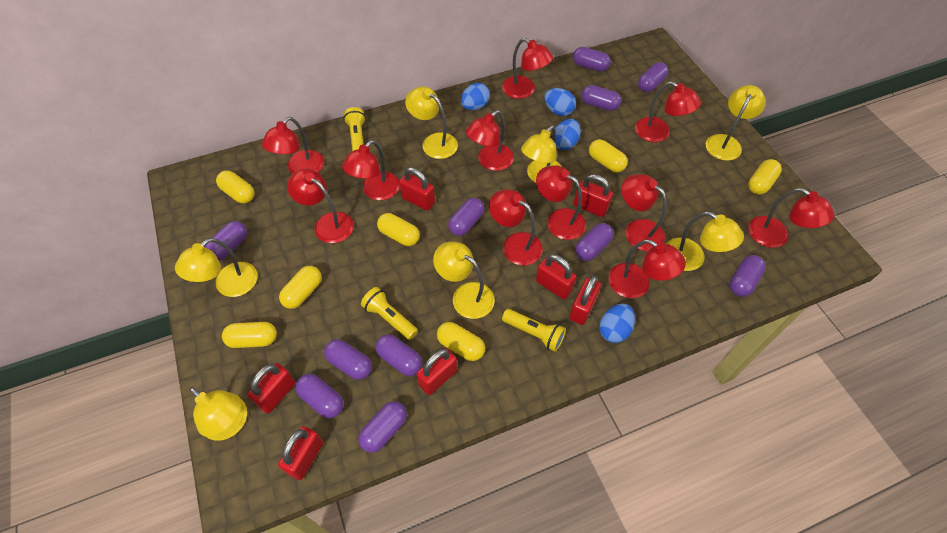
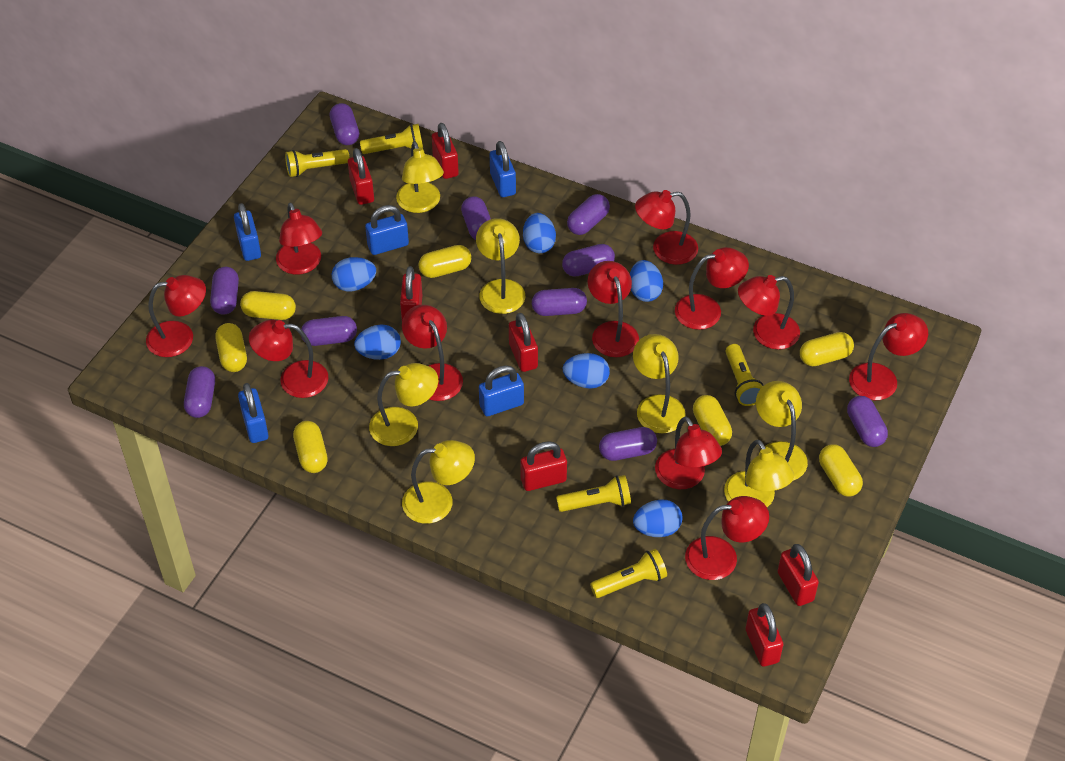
blue egg: [461,83,490,110] [544,88,576,116] [552,119,581,150] [599,304,635,343] = 4 -> [332,257,376,292] [354,325,401,360] [523,213,556,253] [563,353,610,389] [630,260,663,302] [633,499,683,537] = 6
blue padlock: none = 0 -> [234,203,261,261] [238,383,269,443] [365,205,409,255] [479,365,524,416] [490,141,516,197] = 5
purple capsule: [205,221,247,261] [295,374,344,418] [324,339,372,380] [358,401,407,453] [375,334,423,376] [448,198,484,236] [573,47,611,72] [575,223,614,261] [581,85,622,111] [638,62,669,92] [730,255,766,297] = 11 -> [184,366,215,418] [210,267,239,315] [301,316,357,346] [330,103,359,145] [461,196,491,240] [532,288,587,316] [562,244,615,277] [567,194,610,235] [599,427,657,461] [847,396,888,447] = 10
yellow flashlight: [343,107,366,151] [361,287,418,340] [502,309,566,352] = 3 -> [285,149,350,177] [360,124,423,154] [556,475,631,512] [590,549,667,598] [725,344,764,406] = 5

